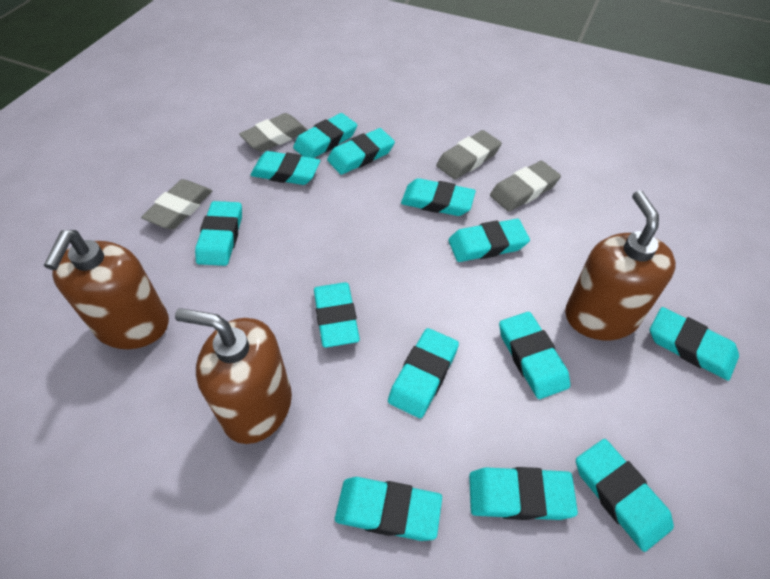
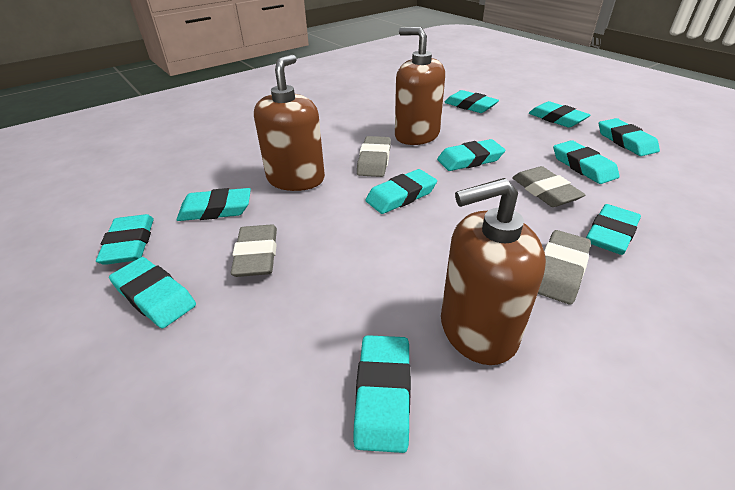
turquoise eraser: [195,201,242,266] [250,151,320,185] [293,113,357,158] [314,282,360,348] [327,128,395,175] [335,477,442,541] [388,328,459,418] [401,178,476,216] [448,219,530,262] [469,467,578,520] [499,312,570,399] [576,439,674,552] [650,307,739,381] = 13 -> [96,214,154,265] [109,257,196,328] [177,188,251,221] [353,335,411,453] [365,169,437,214] [437,139,505,171] [444,90,499,113] [529,101,590,128] [553,140,620,184] [586,204,641,255] [599,118,660,156] = 11

